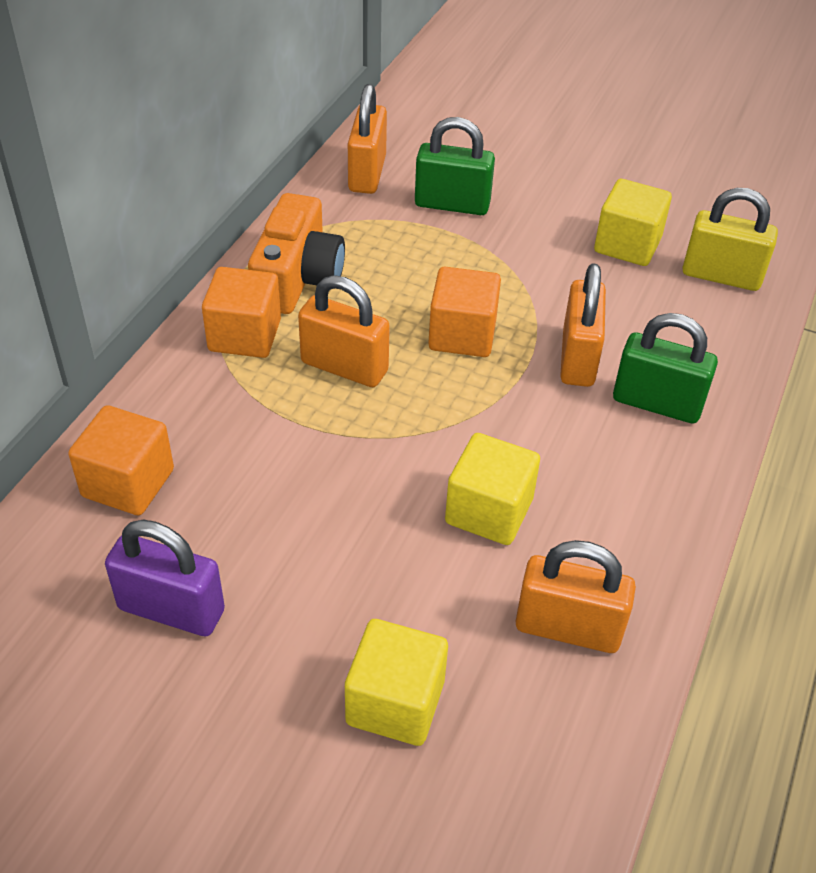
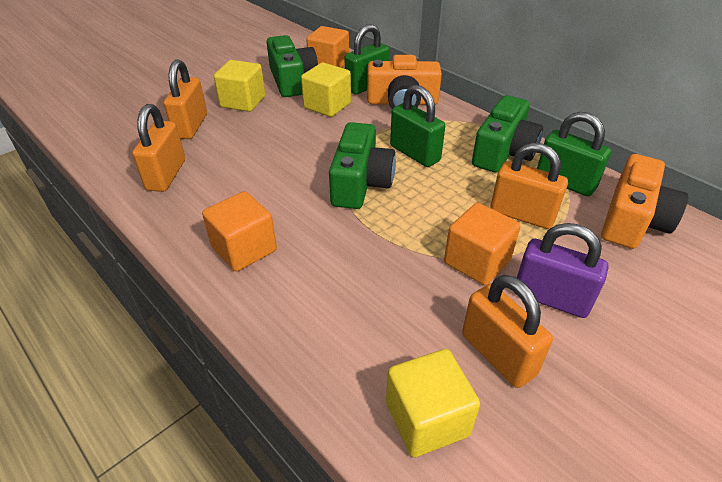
green camera: none = 0 -> [267,35,318,97] [329,122,396,209] [472,95,543,173] = 3
green padlock: [415,117,495,215] [613,313,718,424] = 2 -> [344,24,390,95] [390,85,445,167] [537,112,611,197] = 3
orange camera: [248,193,345,314] = 1 -> [367,55,442,109] [601,154,688,249] = 2
yellow padlock: [682,188,778,291] = 1 -> none = 0

